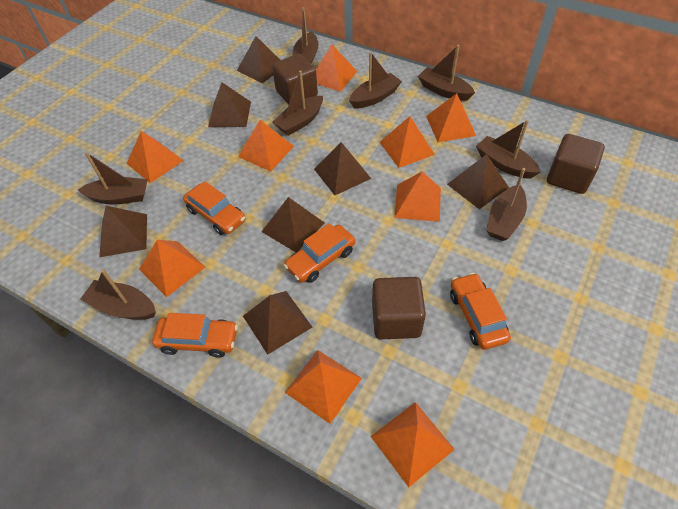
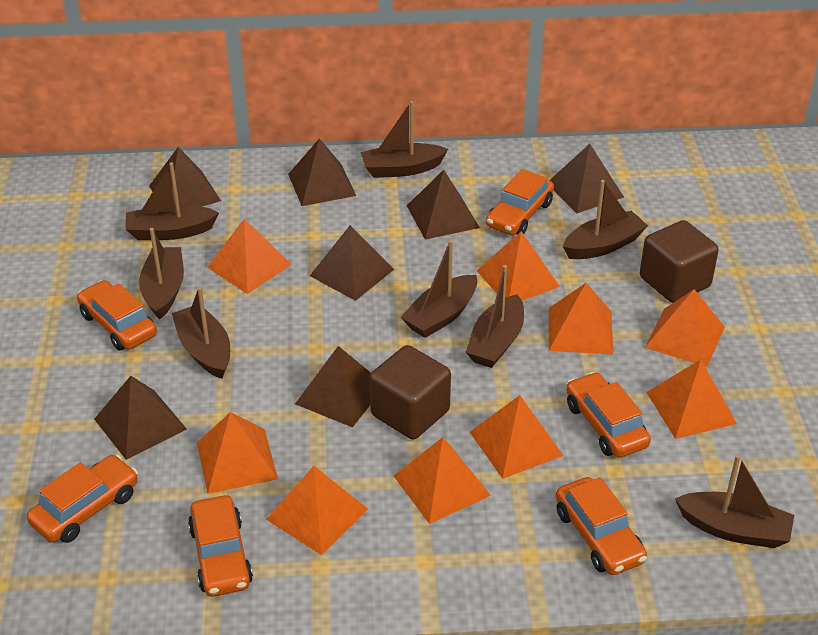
brown cube: [272,54,318,105] [372,277,426,339] [547,134,605,194] = 3 -> [369,345,451,439] [640,220,719,303] = 2
orange car: [152,313,238,358] [183,181,245,235] [284,223,355,283] [450,273,511,350] = 4 -> [27,455,138,543] [77,280,157,351] [188,495,253,597] [486,169,554,235] [556,477,647,575] [566,372,651,458] = 6

